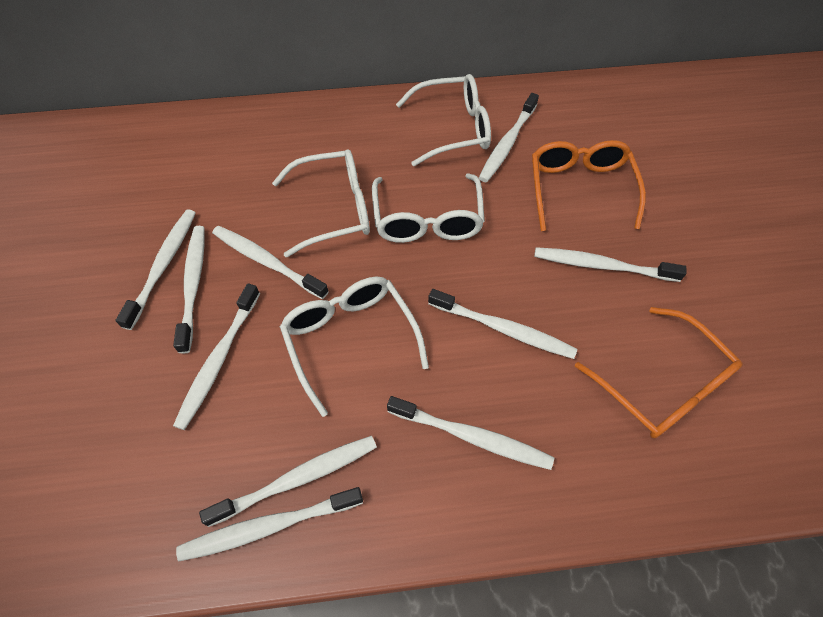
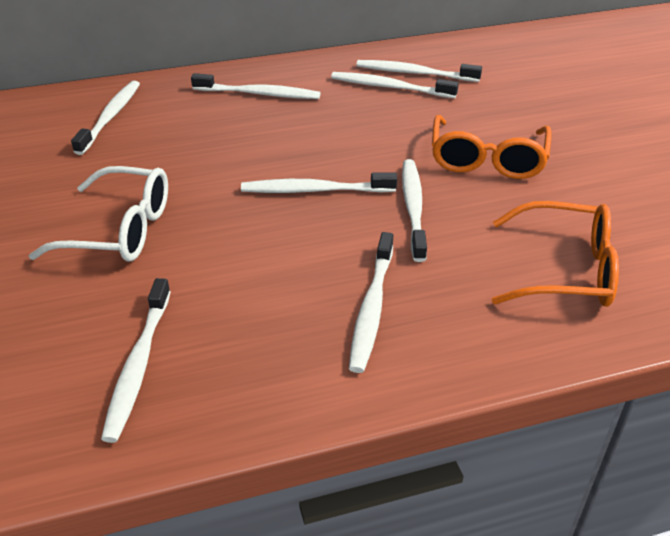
white glasses: [272,149,370,257] [280,277,429,417] [372,173,485,243] [396,74,491,166] = 4 -> [29,166,168,261] = 1
white toothbrush: [115,209,196,330] [173,226,205,354] [173,283,260,430] [176,487,363,561] [199,436,377,527] [212,226,329,299] [387,396,554,470] [428,289,577,359] [479,93,539,182] [534,247,687,282] = 10 -> [71,81,140,155] [101,278,171,443] [191,73,320,99] [241,173,397,193] [331,72,459,98] [349,232,393,373] [356,60,482,82] [402,159,427,262] = 8

